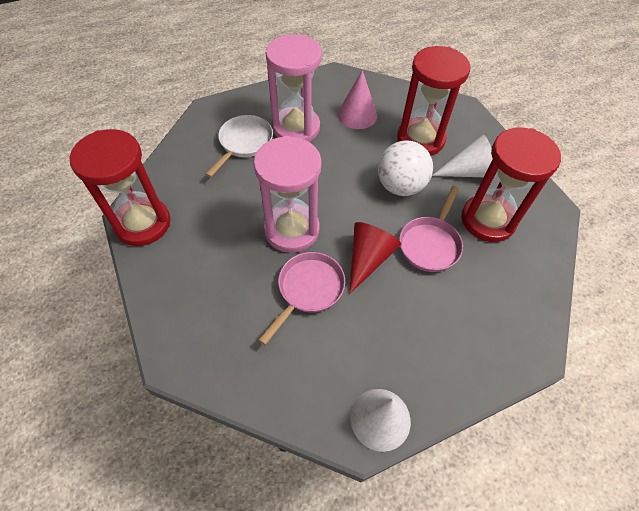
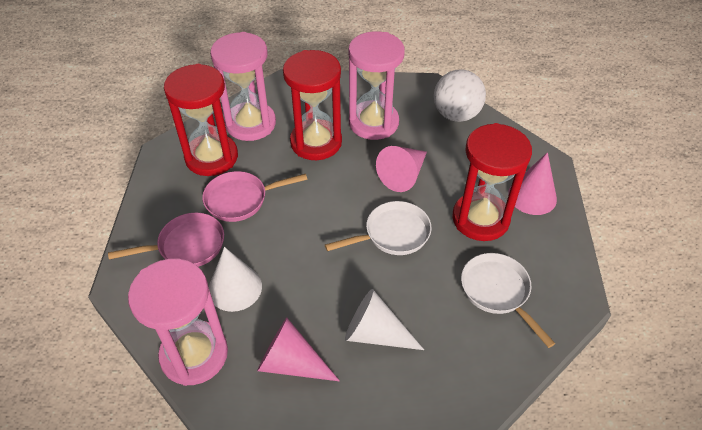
pink cone: [337,70,377,129] = 1 -> [257,318,340,381] [376,146,427,192] [508,152,557,215] = 3
pink hourglass: [254,136,321,253] [266,34,322,142] = 2 -> [128,259,228,386] [210,32,276,141] [349,31,405,140] = 3
red cone: [349,222,401,294] = 1 -> none = 0
white pan: [205,115,273,177] = 1 -> [325,201,432,255] [461,253,555,348] = 2

